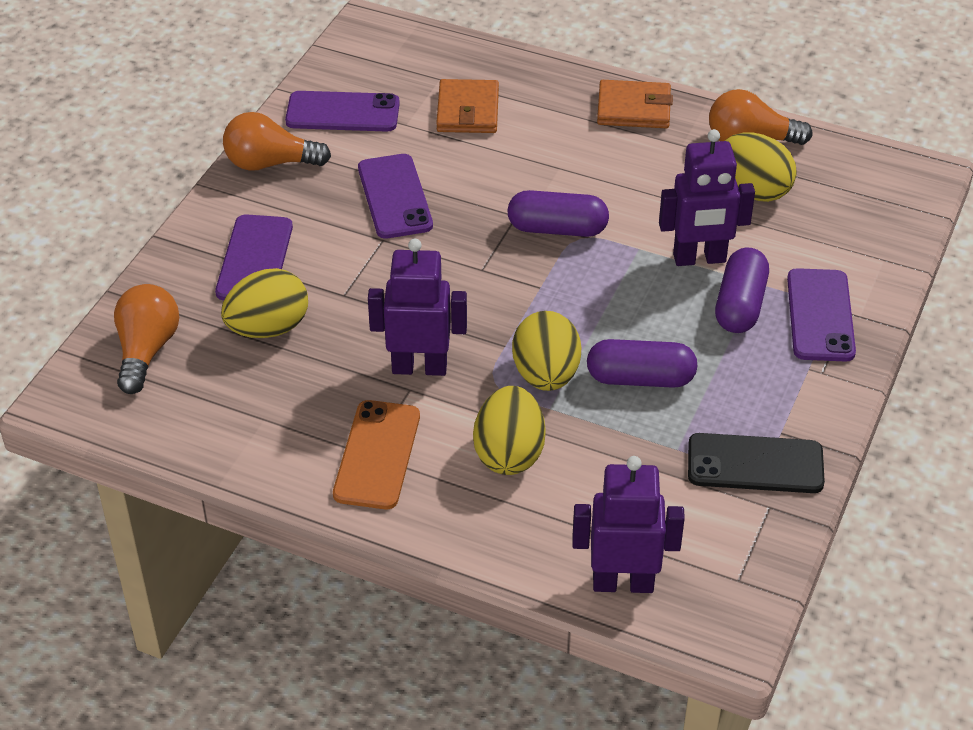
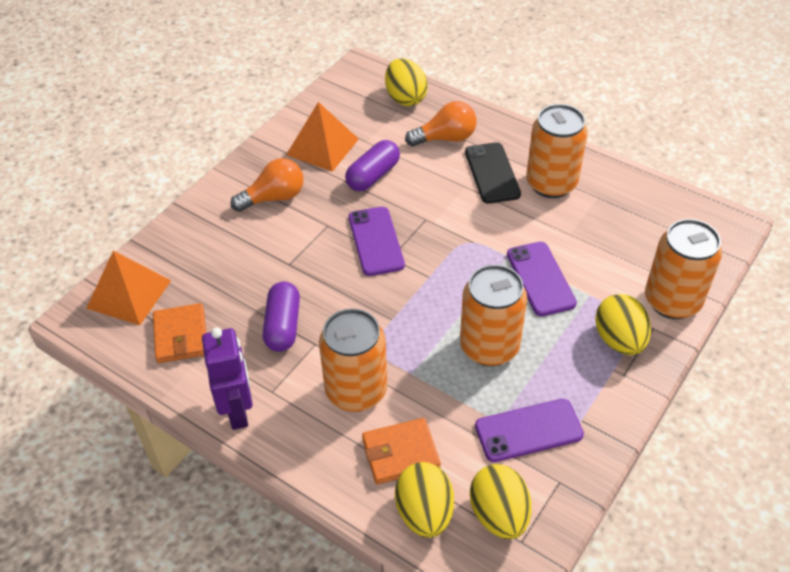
orange can: none = 0 -> [319,308,387,412] [460,265,527,366] [526,104,588,198] [645,219,722,319] = 4
orange light bulb: [114,284,179,394] [223,112,331,171] [709,89,813,145] = 3 -> [230,158,304,212] [405,101,477,146] = 2
orange phone: [333,400,420,509] = 1 -> none = 0
orange pyramid: none = 0 -> [86,251,171,325] [286,102,359,172] = 2
purple capsule: [508,190,609,237] [587,339,697,388] [715,247,769,333] = 3 -> [263,281,300,352] [345,140,400,191] = 2
purple phone: [215,214,293,300] [285,91,400,132] [358,154,433,239] [787,268,856,362] = 4 -> [349,207,405,276] [475,399,584,462] [507,242,577,316] = 3
purple robot: [368,239,467,376] [572,456,685,593] [659,129,755,266] = 3 -> [202,327,253,430] = 1

